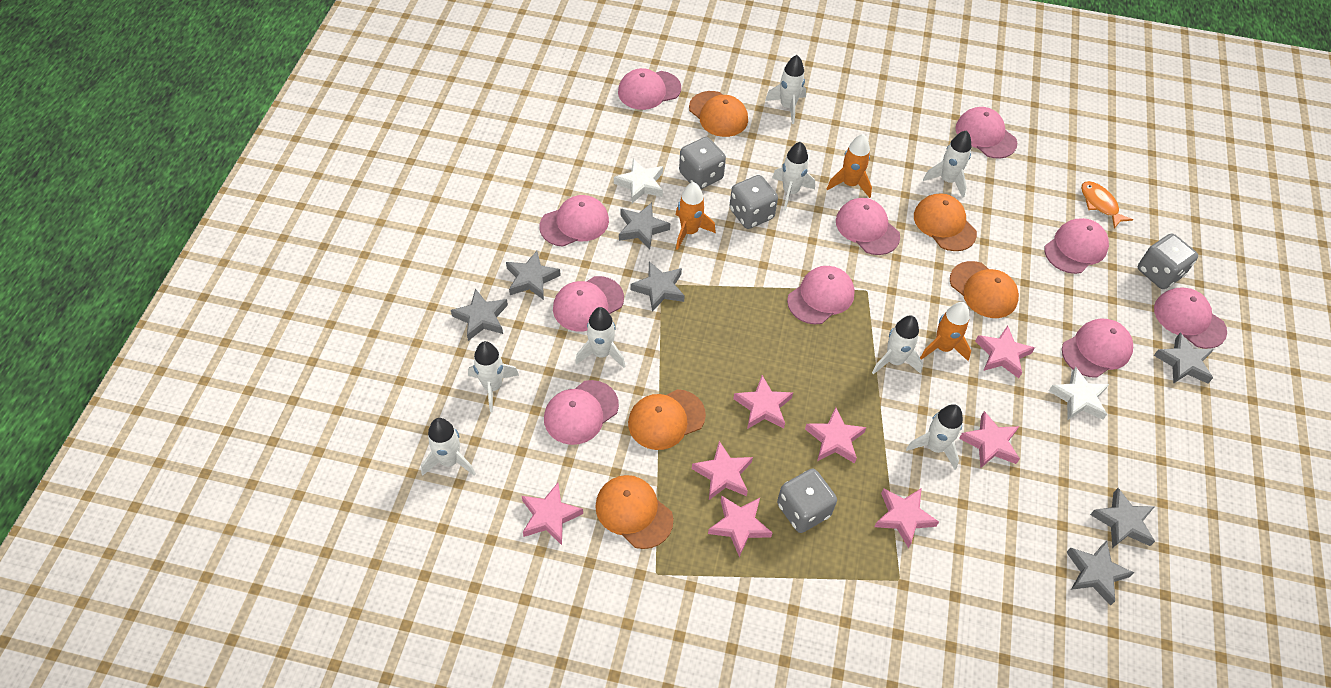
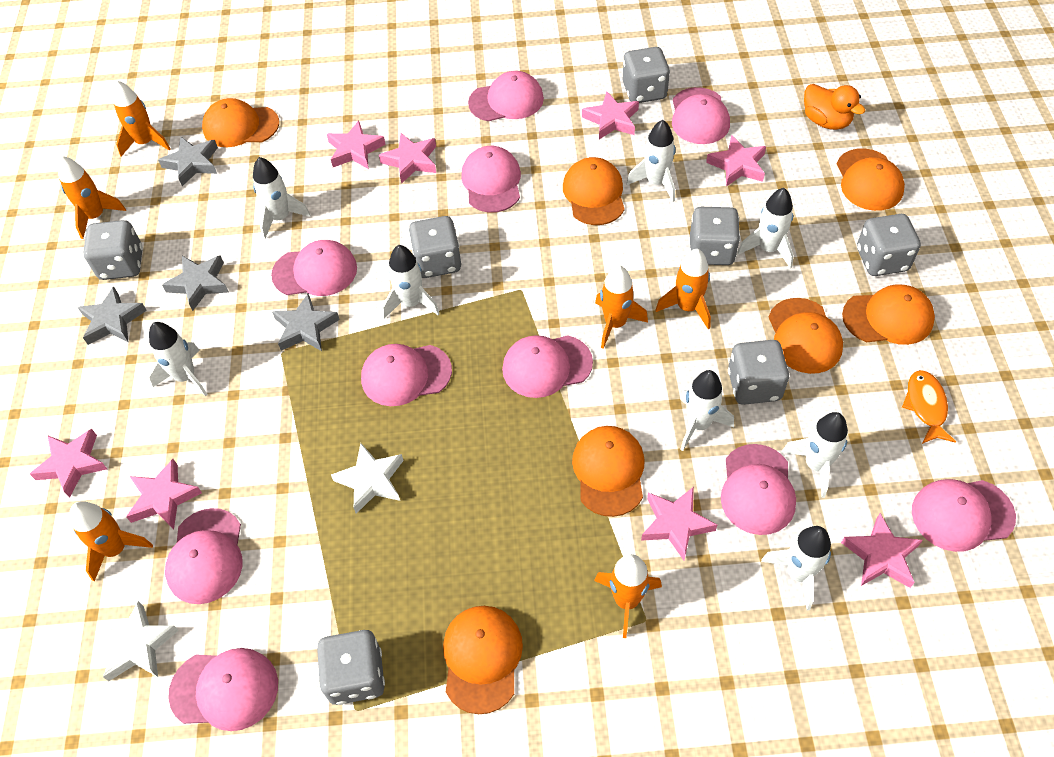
grey dice: [679,137,726,189] [729,175,778,229] [777,469,837,533] [1138,233,1198,289] = 4 -> [83,220,143,280] [317,630,385,705] [409,216,461,278] [622,47,670,103] [690,207,740,265] [728,340,789,405] [857,214,921,276] = 7
grey star: [451,289,508,341] [506,251,561,300] [619,203,670,250] [631,262,685,312] [1066,540,1134,606] [1090,488,1155,548] [1154,333,1214,384] = 7 -> [78,287,147,345] [158,137,218,186] [162,255,229,311] [272,293,340,351] = 4
orange cap: [595,475,673,549] [628,389,706,450] [689,91,748,137] [914,193,977,251] [950,261,1019,318] = 5 -> [202,98,279,147] [443,606,523,714] [563,157,625,225] [572,426,644,517] [768,298,843,374] [837,148,905,211] [842,284,935,345] = 7
orange duck: none = 0 -> [804,84,866,130] = 1
orange rocket: [676,182,716,250] [827,134,872,198] [920,302,971,361] = 3 -> [58,156,126,239] [70,501,153,581] [113,80,171,157] [594,554,662,638] [595,266,648,349] [655,249,711,329] = 6

